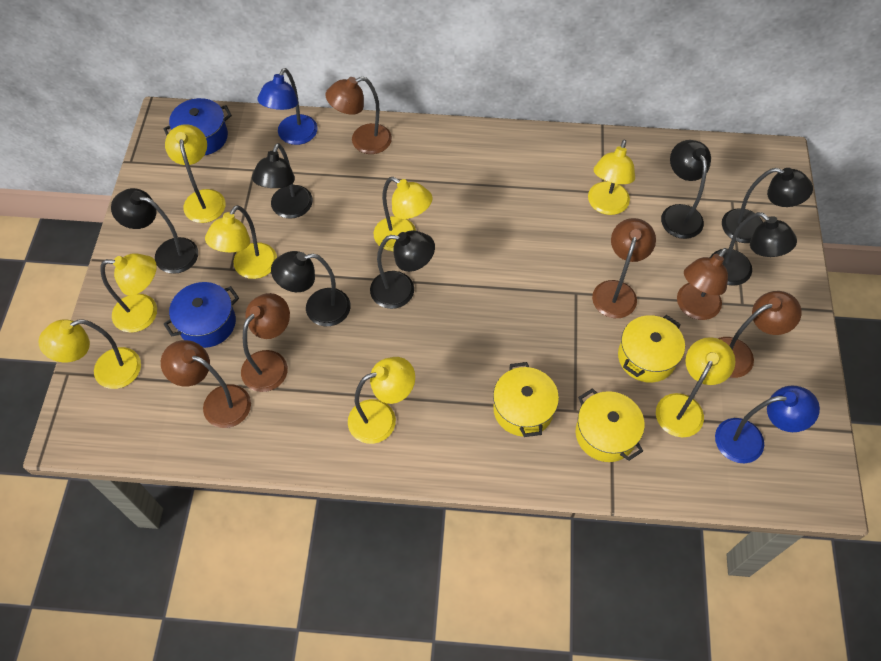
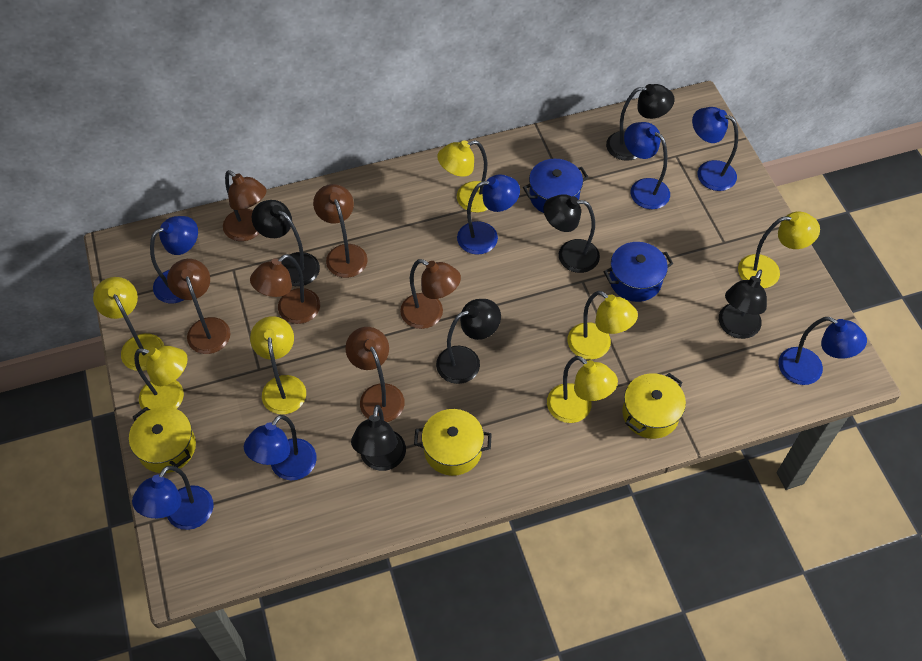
black lamp: [111,188,198,274] [252,143,313,219] [271,251,351,326] [370,230,435,309] [661,140,711,239] [710,212,797,286] [722,168,813,243] = 7 -> [252,200,320,286] [351,405,406,471] [436,299,501,384] [543,194,600,273] [606,84,675,161] [719,269,767,339] = 6
blue lamp: [257,68,318,145] [715,385,820,463] = 2 -> [132,466,214,530] [150,216,198,303] [244,415,317,480] [457,175,520,255] [624,122,670,209] [692,107,738,191] [778,317,867,385] = 7
yellow lamp: [38,319,141,389] [100,253,157,333] [165,124,226,223] [205,205,277,279] [348,357,415,444] [374,177,433,251] [588,140,635,215] [656,337,735,437] = 8 -> [93,277,164,371] [134,346,188,412] [250,316,306,414] [437,140,488,212] [547,356,618,423] [568,291,638,360] [738,211,820,288] = 7

